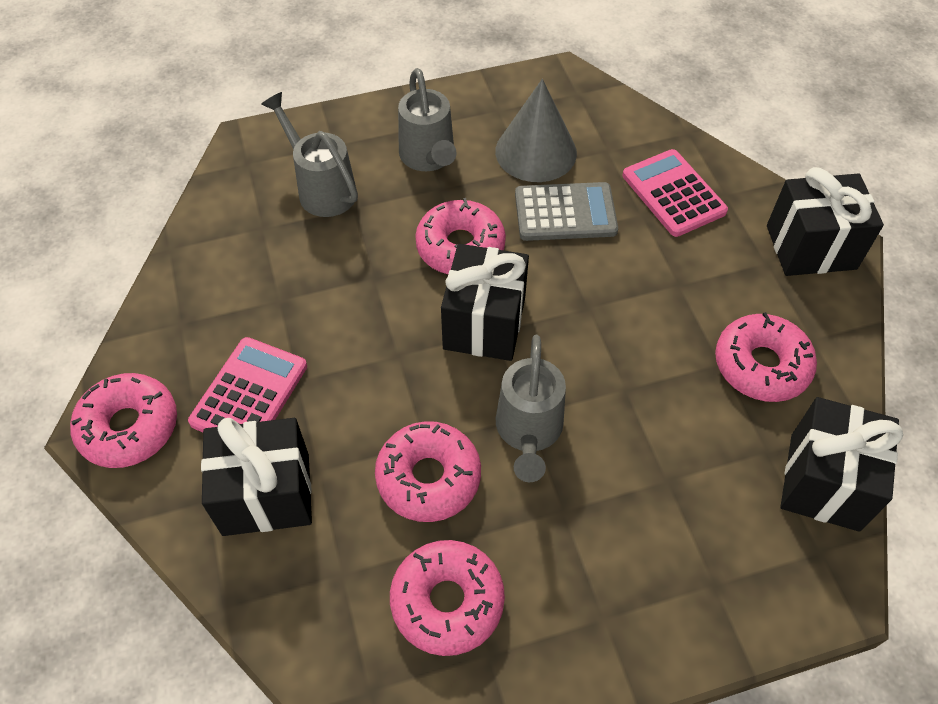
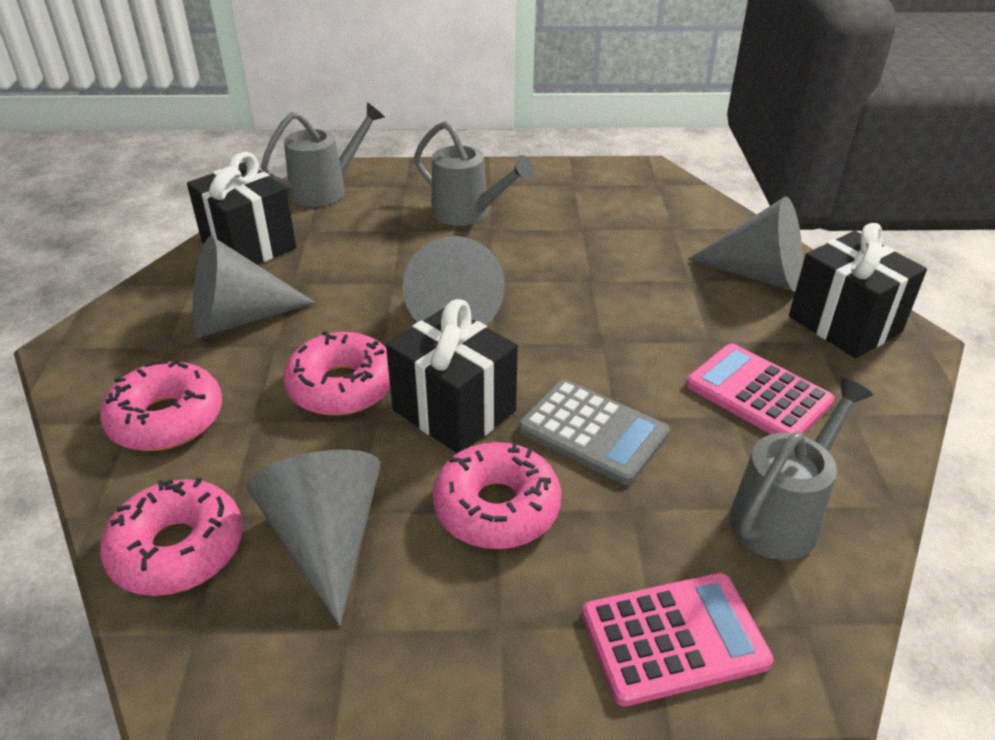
black gift: [201,418,312,536] [441,244,529,361] [767,167,884,276] [780,397,903,532] = 4 -> [187,152,296,265] [386,299,518,453] [789,223,927,358] = 3
grey cone: [495,79,577,182] = 1 -> [193,236,316,338] [247,450,380,626] [403,236,505,325] [688,197,803,292] = 4
pink donut: [70,373,177,468] [375,421,481,522] [390,540,505,656] [415,198,506,274] [715,312,817,402] = 5 -> [100,360,222,451] [100,478,243,596] [283,331,390,416] [432,442,561,549] = 4

